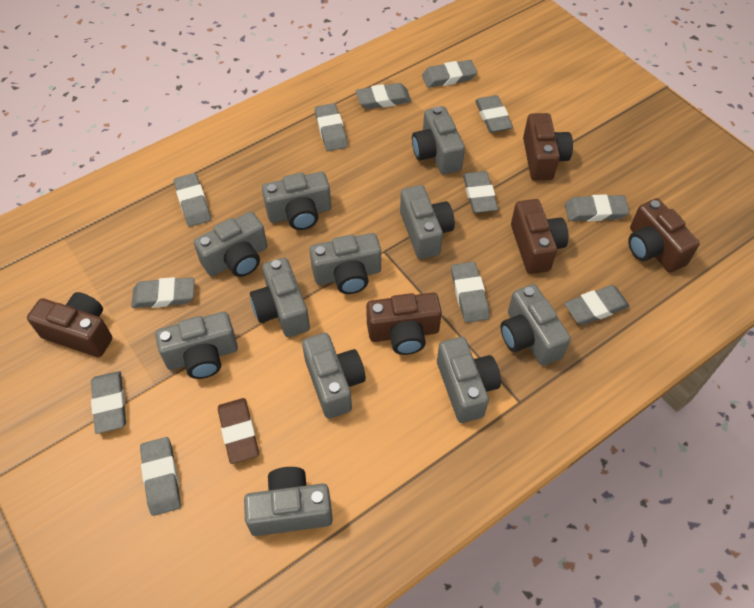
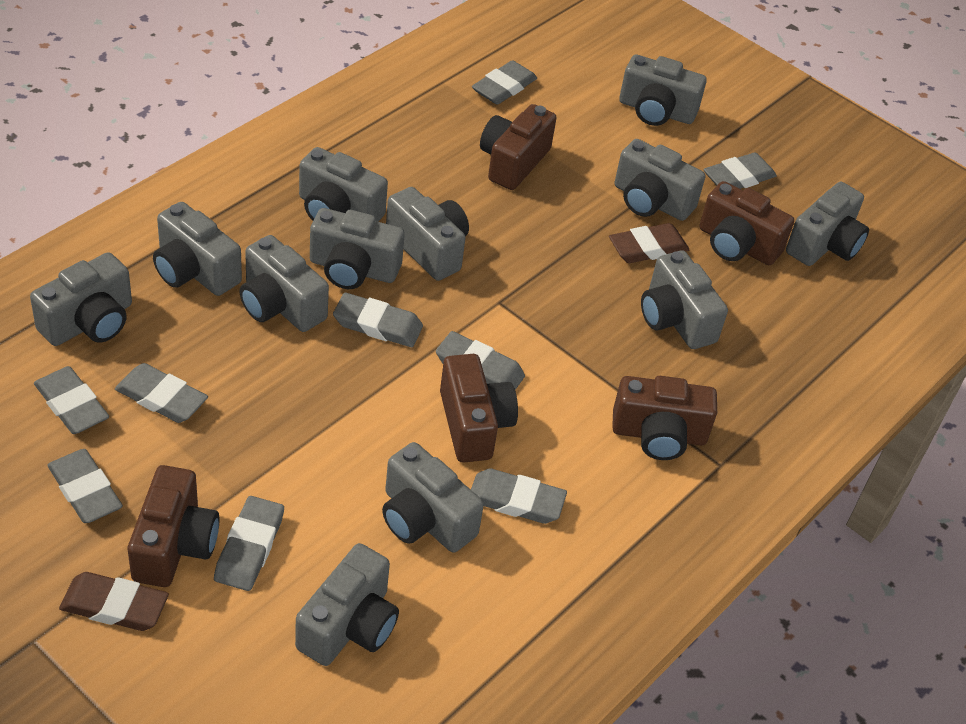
brown eraser: [218,398,259,464] = 1 -> [59,572,169,631] [609,223,689,263] = 2
grey camera: [155,312,238,379] [194,212,268,277] [244,467,333,536] [250,258,310,337] [262,172,331,230] [302,333,366,419] [309,233,381,294] [400,185,455,259] [412,106,465,174] [437,337,501,423] [500,284,571,366] = 11 -> [30,252,132,346] [153,202,242,296] [240,235,329,332] [295,543,399,666] [299,147,388,222] [310,208,405,289] [382,442,484,553] [386,187,469,281] [614,139,705,221] [619,55,707,126] [641,250,728,349] [786,182,869,266] = 12
grey eraser: [91,371,126,434] [131,277,195,308] [140,437,181,516] [174,173,211,227] [315,103,348,151] [356,83,411,109] [422,60,477,88] [451,262,490,323] [463,171,498,213] [475,95,513,133] [564,285,630,325] [565,194,630,221] = 12 -> [34,366,109,434] [47,449,123,523] [115,363,208,423] [214,496,284,591] [333,293,423,347] [436,331,525,390] [471,468,567,524] [472,60,537,105] [704,152,777,189] = 9

